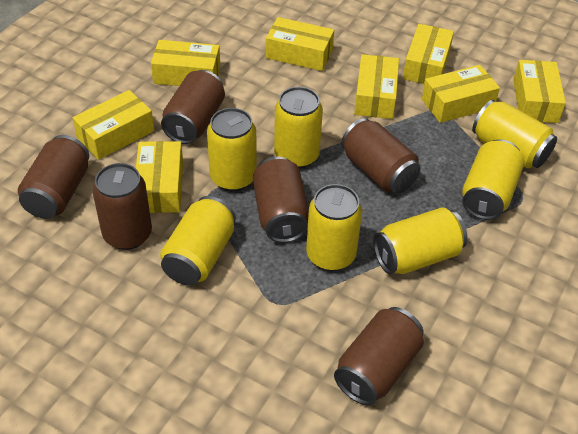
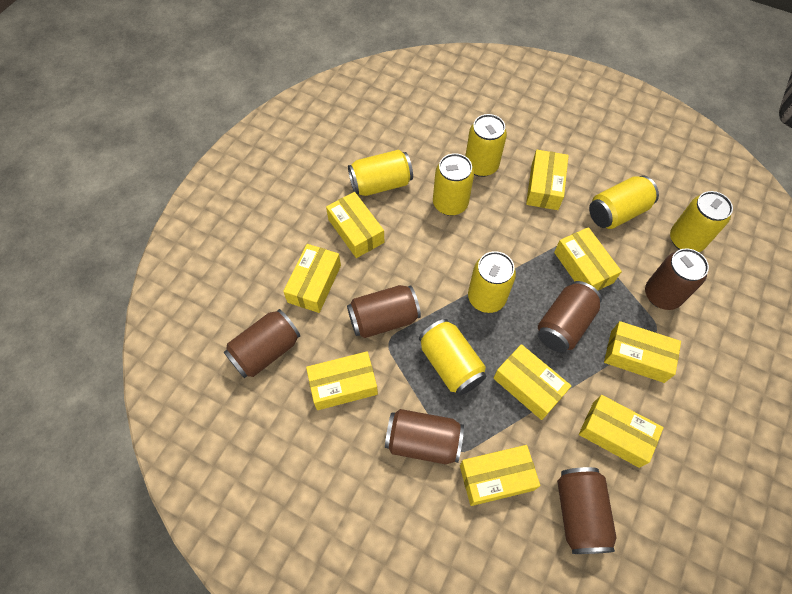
yellow box: [73,90,154,160] [136,141,183,213] [151,40,220,86] [266,17,334,71] [354,54,399,119] [403,24,454,84] [422,65,500,123] [513,60,566,123] = 8 -> [283,244,341,313] [306,351,378,410] [326,192,384,258] [460,445,540,506] [493,344,571,420] [526,150,569,210] [554,227,622,291] [579,395,664,468] [604,321,681,383] = 9

